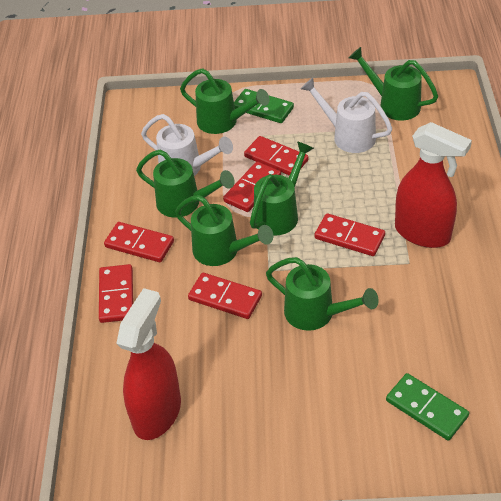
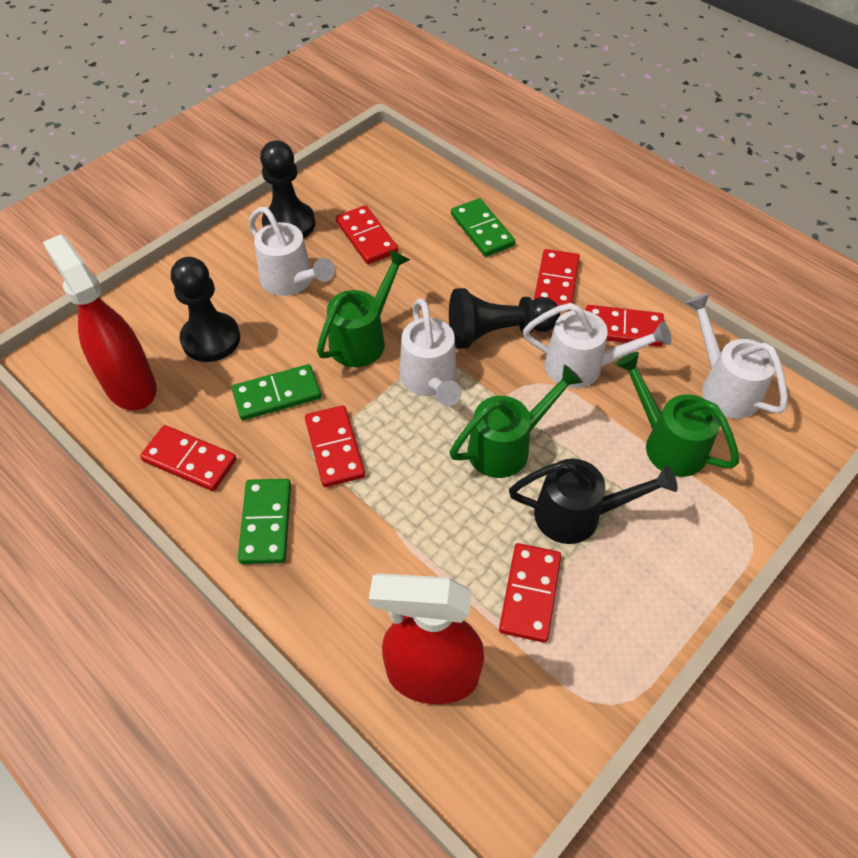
black pawn: none = 0 -> [171,257,240,362] [260,140,315,238] [449,288,560,349] = 3
black watering can: none = 0 -> [509,459,678,544] = 1
green domino: [234,89,294,123] [386,373,469,441] = 2 -> [232,364,321,420] [238,479,291,564] [451,198,515,257] = 3
green watering can: [136,150,235,218] [175,195,273,266] [180,68,270,134] [250,141,314,236] [266,257,379,331] [349,47,438,121] = 6 -> [317,249,410,367] [450,364,583,478] [615,352,739,477] = 3
white watering can: [141,114,233,176] [301,78,392,153] = 2 -> [249,207,335,296] [400,299,461,406] [523,303,672,388] [685,293,788,418] = 4

